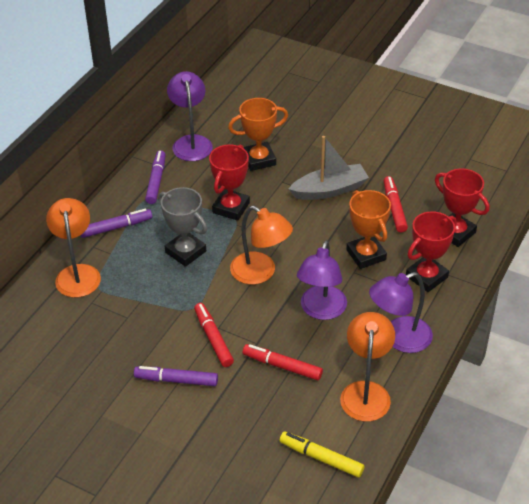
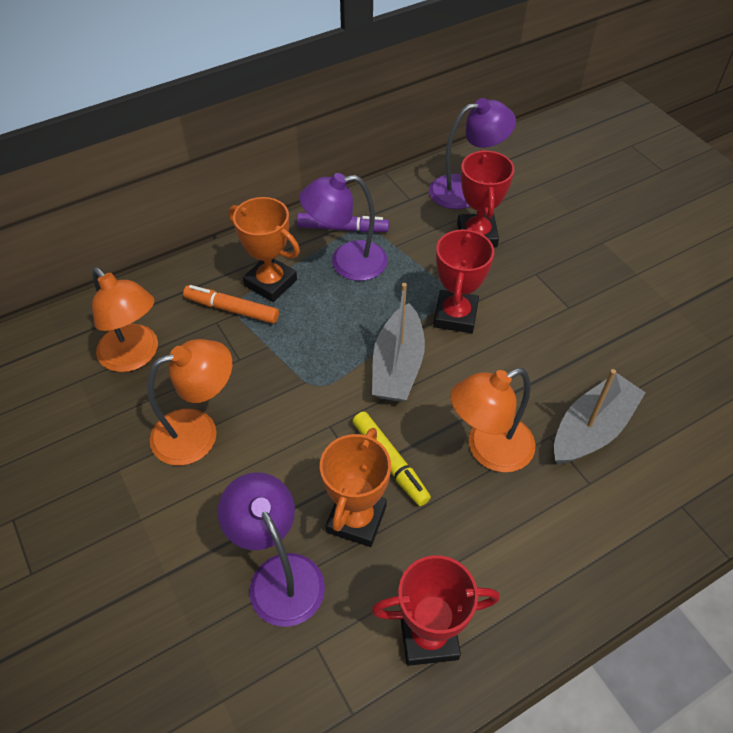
grey boat: [289,136,369,200] = 1 -> [372,283,425,402] [554,369,646,464] = 2
grey trophy: [158,187,207,267] = 1 -> none = 0
orange marker: none = 0 -> [183,285,279,324] = 1
purple marker: [81,209,152,238] [134,366,218,386] [145,150,166,204] = 3 -> [297,213,389,232] = 1
red marker: [194,303,234,367] [243,344,323,381] [384,176,408,232] = 3 -> none = 0

